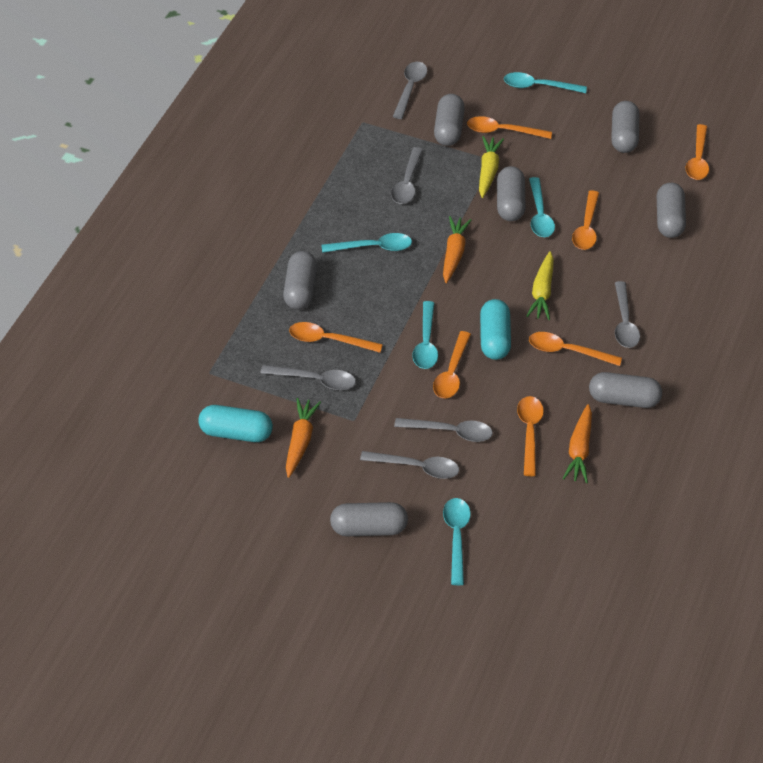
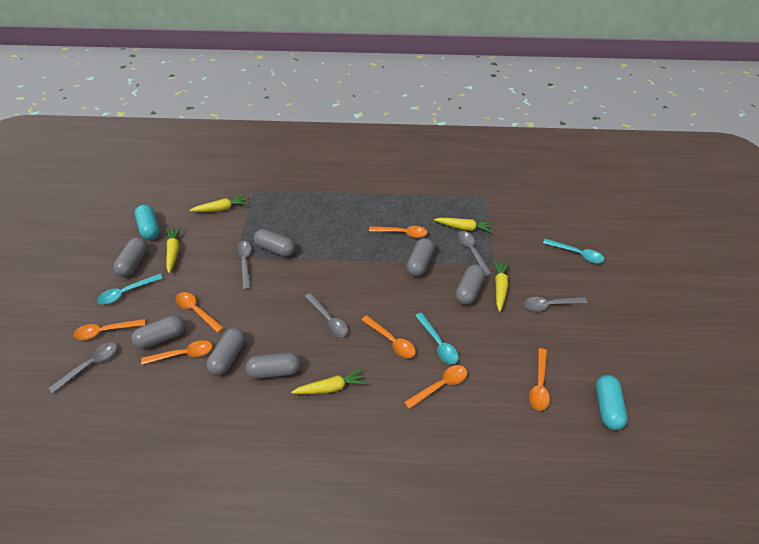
grey spoon: [260,365,356,391] [360,451,459,479] [391,147,423,204] [393,62,427,119] [394,418,493,442] [615,281,640,348] = 6 -> [49,342,117,394] [235,241,252,290] [305,293,348,337] [457,231,492,277] [524,297,587,311] = 5
orange carrot: [286,398,321,478] [443,216,471,283] [562,404,592,483] = 3 -> none = 0
turquoise spoon: [321,233,412,253] [412,301,438,369] [443,498,471,585] [504,72,587,93] [529,177,555,237] = 5 -> [97,273,163,304] [415,312,459,364] [543,239,604,263] = 3
yellow carrot: [479,136,504,198] [527,251,554,320] = 2 -> [166,226,181,273] [189,195,248,212] [291,368,367,394] [434,218,494,233] [493,260,509,312] = 5

